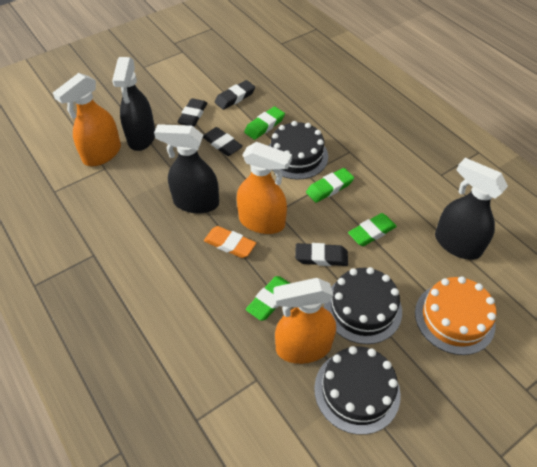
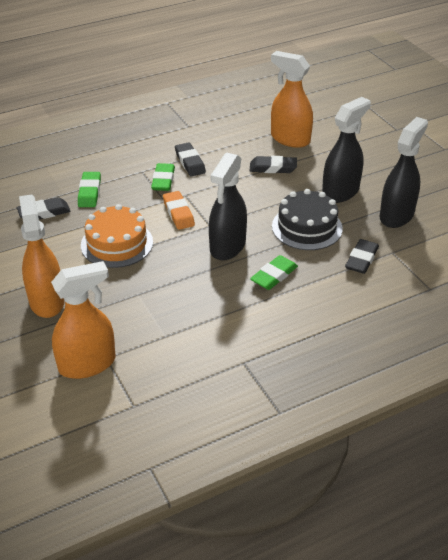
black cake: [269,121,328,180] [314,346,401,435] [324,267,402,344] = 3 -> [272,189,343,250] = 1
green eraser: [244,107,285,140] [246,276,290,321] [306,168,354,203] [348,213,397,246] = 4 -> [78,172,101,207] [151,163,175,191] [250,255,298,290] = 3

